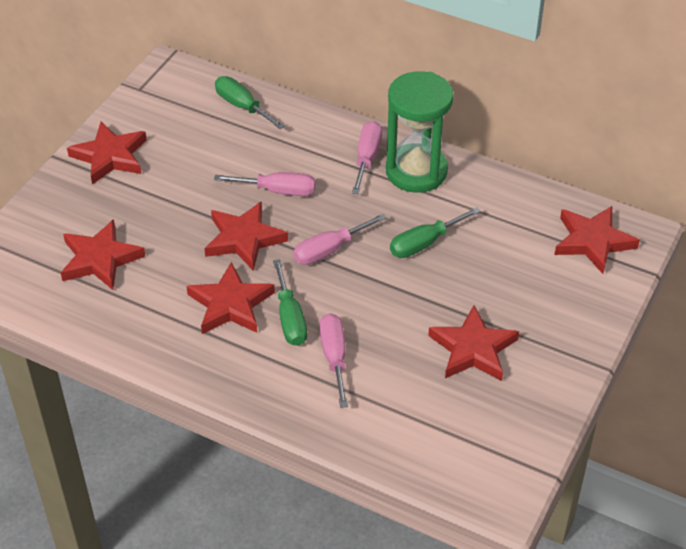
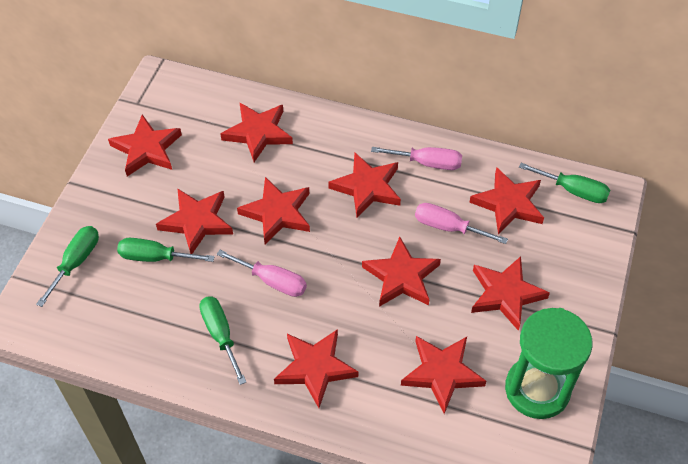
green screwdriver: [215,76,285,130] [273,259,307,346] [390,207,481,258] = 3 -> [36,226,99,307] [117,238,215,262] [199,296,246,385] [519,163,610,203] = 4
pink screwdriver: [214,172,315,196] [293,214,387,265] [319,313,348,408] [352,121,382,194] = 4 -> [216,250,307,297] [371,147,462,170] [415,203,508,244] = 3
red star: [61,219,145,290] [67,122,147,185] [186,262,275,334] [204,201,288,271] [428,305,519,381] [555,206,640,274] = 6 -> [108,114,182,177] [156,188,233,254] [221,102,293,162] [237,177,310,245] [274,329,358,408] [328,152,401,218] [362,237,441,307] [401,336,486,414] [469,167,544,234] [471,256,550,331] = 10

